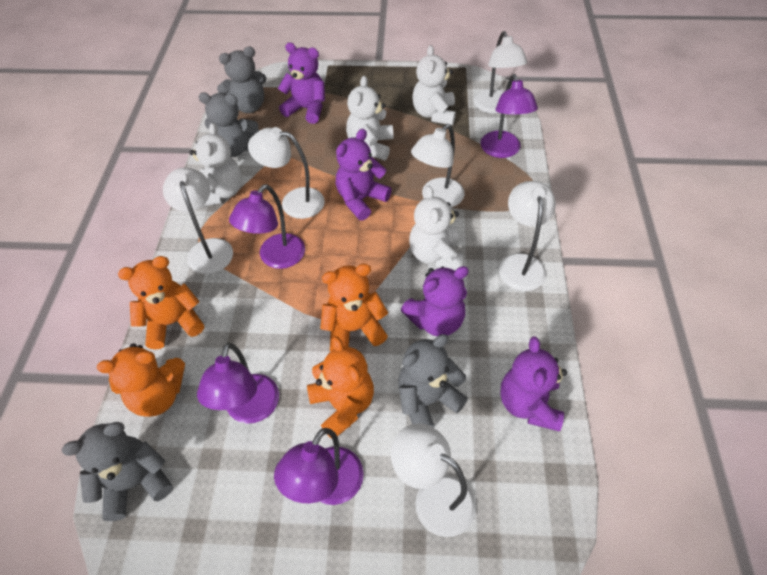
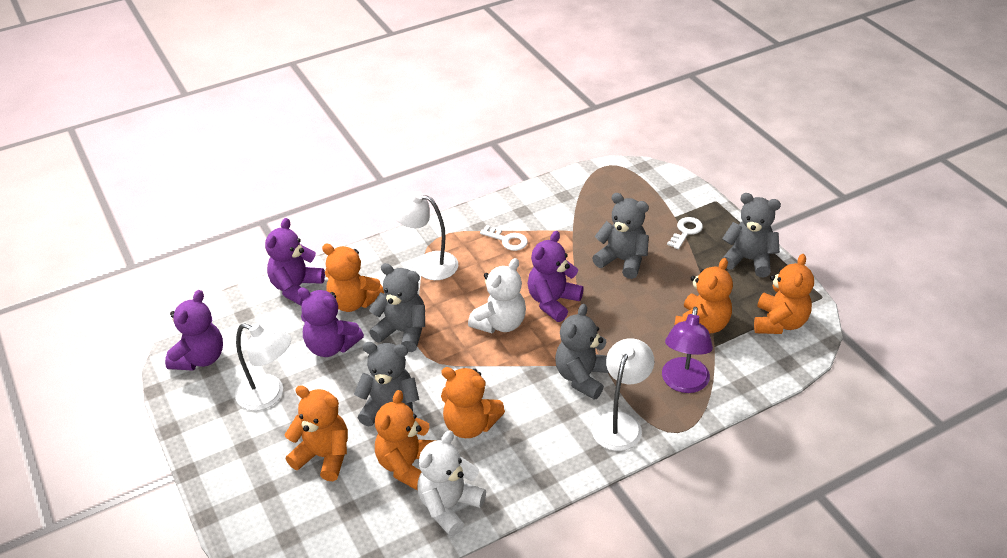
grey teddy bear: [62,422,173,521] [199,92,259,157] [217,46,267,113] [398,334,468,428] = 4 -> [354,342,419,427] [369,263,425,352] [555,304,609,400] [592,193,649,279] [721,193,781,277] = 5
orange teddy bear: [97,343,185,417] [118,256,204,349] [307,336,374,439] [320,264,388,351] = 4 -> [285,385,348,481] [322,244,384,312] [375,390,437,491] [441,367,505,438] [674,258,733,333] [754,254,814,334] = 6
purple lamp: [197,343,279,424] [229,184,305,269] [274,428,364,505] [480,74,538,158] = 4 -> [662,307,713,393] = 1
white key: none = 0 -> [480,225,528,251] [667,217,703,249] = 2
white lamp: [163,168,233,274] [248,127,325,219] [391,423,476,537] [411,124,464,208] [473,31,527,114] [499,181,556,291] = 6 -> [235,323,291,411] [390,191,458,280] [592,338,654,451] = 3
white teddy bear: [190,123,242,207] [346,76,394,160] [409,186,464,270] [412,45,456,125] = 4 -> [417,430,486,536] [468,258,526,333] = 2

